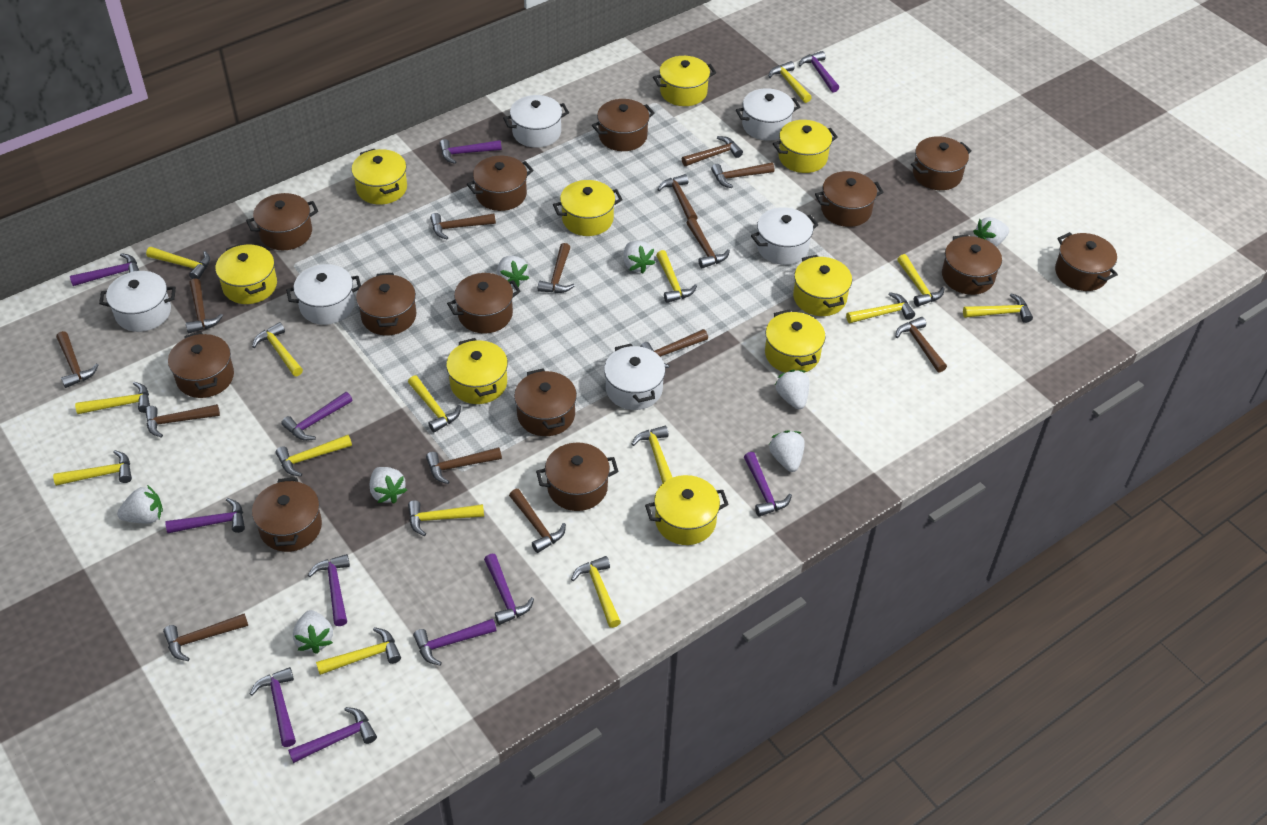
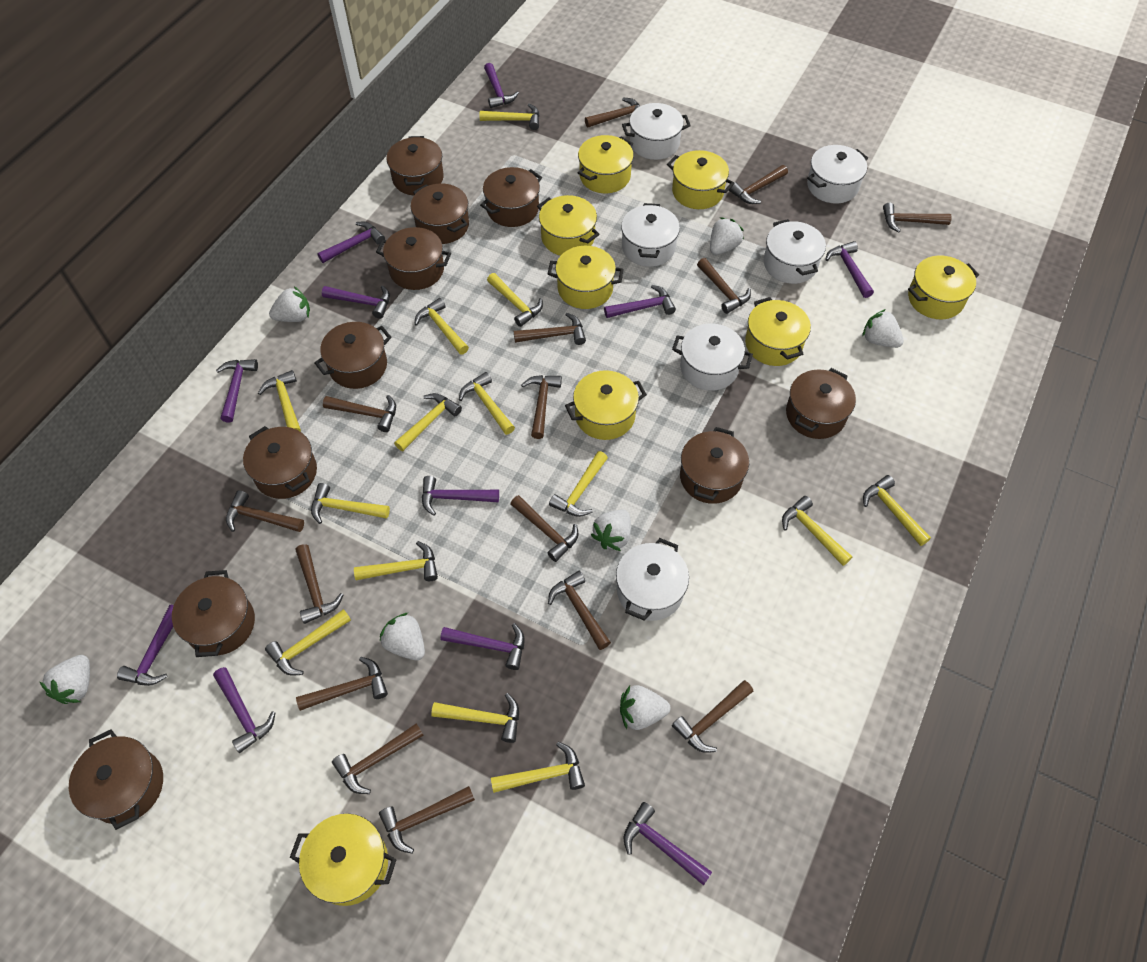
brown hammer: [56,331,99,388] [145,404,220,438] [163,613,248,661] [186,278,223,333] [426,447,502,484] [430,213,496,239] [509,489,566,553] [538,243,575,293] [640,329,708,368] [658,174,698,220] [682,136,743,166] [687,218,730,268] [711,162,775,188] [895,317,947,373] = 14 -> [226,490,304,532] [296,544,343,624] [296,657,388,711] [323,395,396,432] [332,723,424,794] [379,786,475,853] [511,495,579,562] [514,313,586,345] [521,375,562,439] [548,571,611,650] [585,98,640,127] [672,680,753,753] [697,258,751,314] [729,165,788,204] [883,202,952,232] = 15
brown pot: [168,332,234,398] [246,193,318,250] [252,477,322,552] [356,273,416,335] [447,273,521,333] [467,156,533,211] [514,368,577,436] [536,443,619,511] [592,99,655,151] [815,171,884,227] [911,136,972,190] [942,234,1002,295] [1055,232,1118,291] = 13 -> [69,729,163,830] [172,570,255,657] [243,426,317,499] [314,322,392,389] [376,227,451,290] [387,136,444,195] [411,184,469,244] [480,167,542,227] [680,427,749,504] [786,368,856,439] = 10
white strawberry: [117,485,163,523] [293,610,333,654] [370,467,407,504] [497,256,529,287] [623,241,655,273] [769,430,805,472] [775,370,810,409] [973,217,1009,246] = 8 -> [39,655,90,704] [269,286,310,322] [380,613,425,660] [591,509,631,551] [620,685,670,730] [710,217,744,255] [862,309,904,348] = 7
yellow hammer: [53,450,132,486] [75,382,150,414] [146,247,210,279] [252,322,303,376] [276,435,352,476] [316,627,401,675] [408,375,461,433] [408,500,484,536] [571,556,621,628] [632,426,673,483] [656,250,697,303] [768,61,812,103] [846,292,915,323] [897,254,945,307] [963,293,1033,323] = 15 -> [258,370,301,432] [265,609,351,675] [311,483,390,524] [354,541,438,581] [394,393,462,451] [415,298,469,355] [431,693,519,743] [459,372,515,435] [479,104,540,130] [487,273,543,327] [491,742,585,793] [549,451,608,517] [782,496,852,566] [863,475,931,546] = 14
yellow pot: [215,243,277,304] [351,149,407,205] [446,338,508,404] [553,180,623,236] [645,475,729,545] [653,56,716,106] [765,310,826,373] [773,120,838,173] [793,255,852,316] = 9 -> [290,814,397,906] [537,195,599,256] [548,246,624,309] [565,370,647,440] [578,135,634,193] [667,150,734,209] [745,297,811,366] [908,255,979,319] = 8

